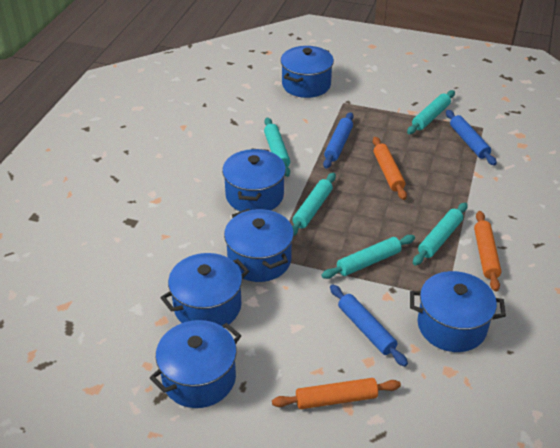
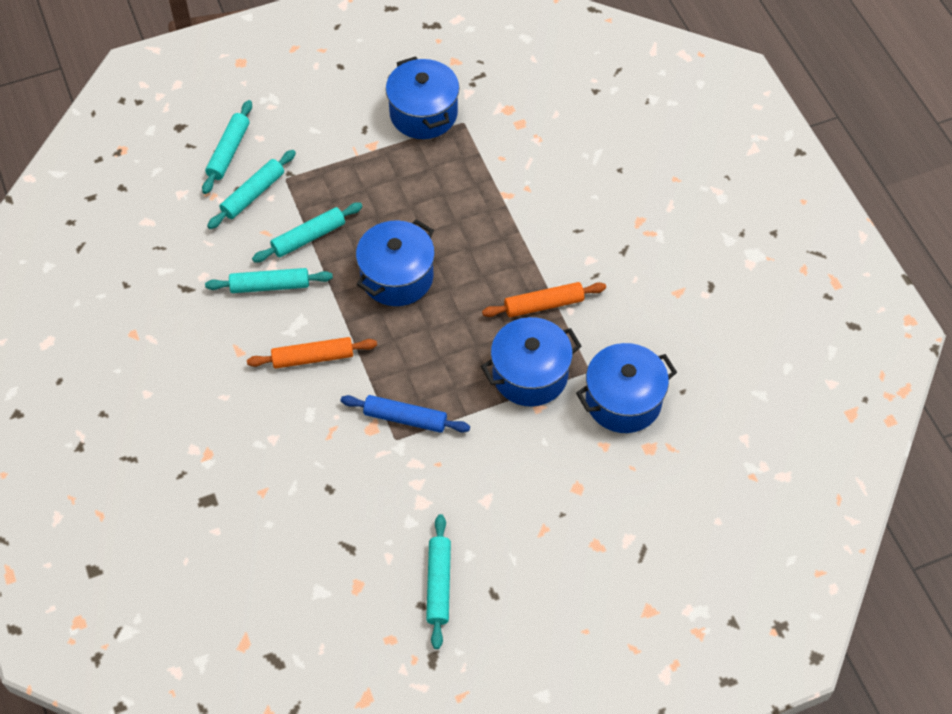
blue pot: [150,320,241,408] [160,253,249,326] [222,149,286,212] [224,209,294,282] [281,46,334,98] [410,271,506,352] = 6 -> [356,219,435,306] [386,56,459,139] [481,317,582,406] [576,343,677,433] = 4
blue rolling pin: [323,112,354,169] [330,284,408,367] [446,110,497,165] = 3 -> [341,395,470,433] = 1
orange rolling pin: [272,378,401,409] [373,137,407,200] [474,211,502,291] = 3 -> [247,337,377,368] [482,282,606,317] = 2

